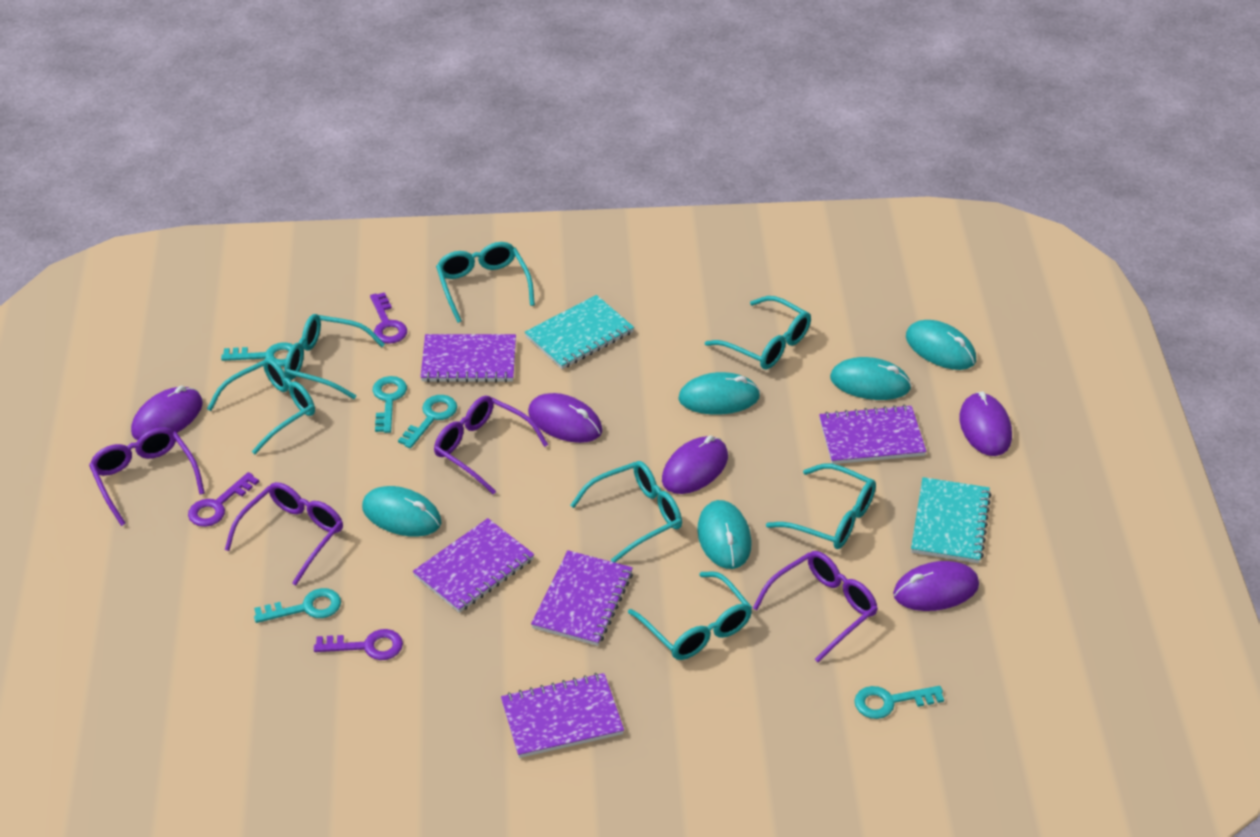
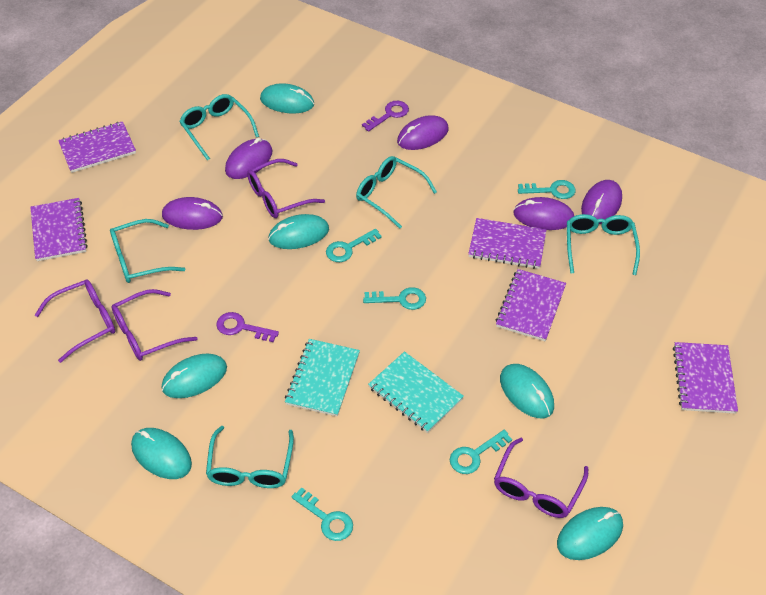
purple key: [188,472,259,527] [314,629,403,660] [370,292,407,344] = 3 -> [216,312,279,342] [362,101,409,132] = 2
turquoise glasses: [207,358,315,454] [284,314,385,399] [436,242,535,323] [570,461,682,563] [628,571,752,660] [705,296,811,370] [766,464,876,549] = 7 -> [110,219,185,283] [179,94,259,161] [206,426,294,488] [356,156,437,229] [567,214,640,275] = 5
turquoise mouse: [362,486,441,537] [678,372,760,415] [697,500,752,569] [830,357,912,400] [906,320,976,370] = 5 -> [131,428,192,479] [162,353,227,398] [260,83,314,113] [268,214,329,249] [500,364,554,418] [557,507,623,560] = 6

